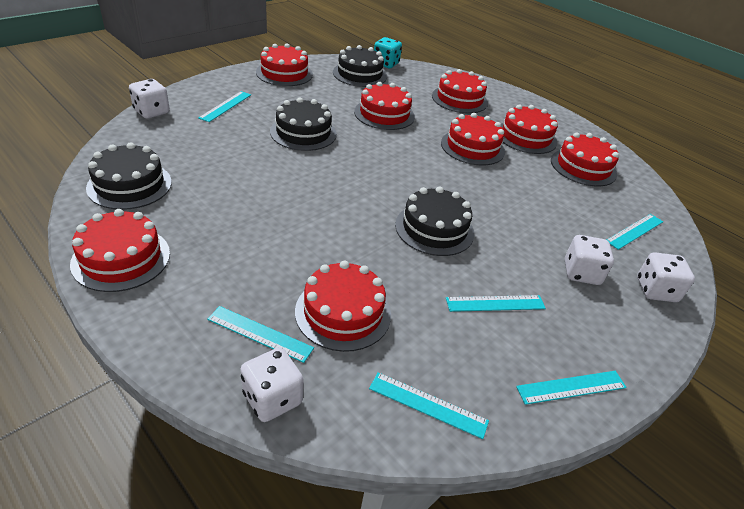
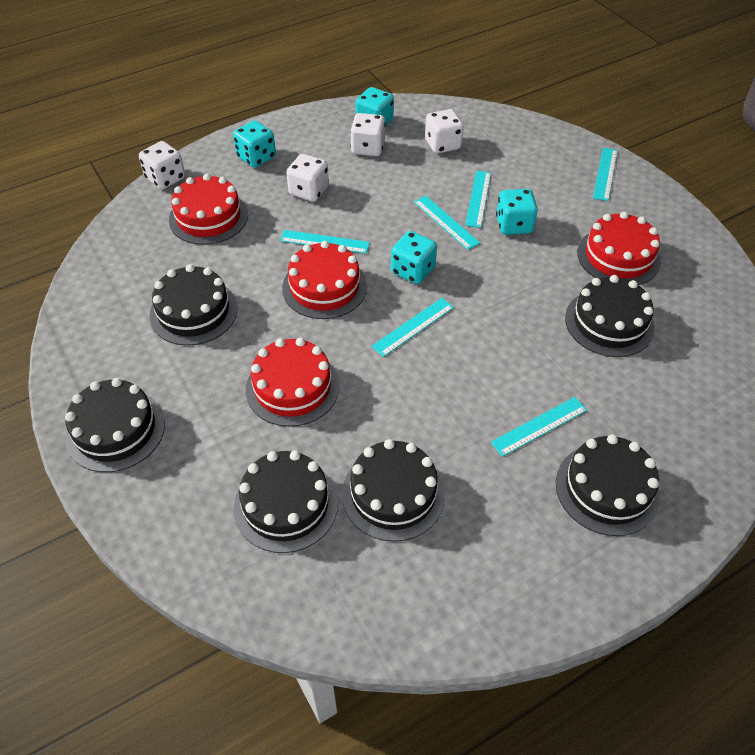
black cake: [86,142,172,210] [270,97,337,151] [333,45,387,87] [395,186,474,256] = 4 -> [65,378,165,472] [150,264,238,346] [234,450,338,553] [342,439,445,542] [556,434,660,536] [565,275,655,357] = 6
red cake: [70,209,170,292] [256,43,313,86] [295,261,391,352] [354,82,415,130] [432,69,488,113] [441,113,505,165] [501,104,558,154] [551,132,619,186] = 8 -> [169,174,248,245] [246,338,340,427] [282,241,367,319] [577,212,661,285] = 4
turquoise dice: [374,37,402,68] = 1 -> [233,120,276,168] [355,87,394,126] [391,231,437,284] [496,189,538,235] = 4

